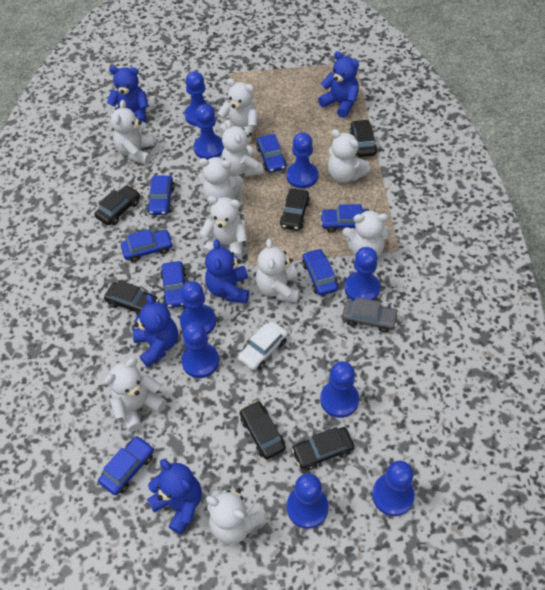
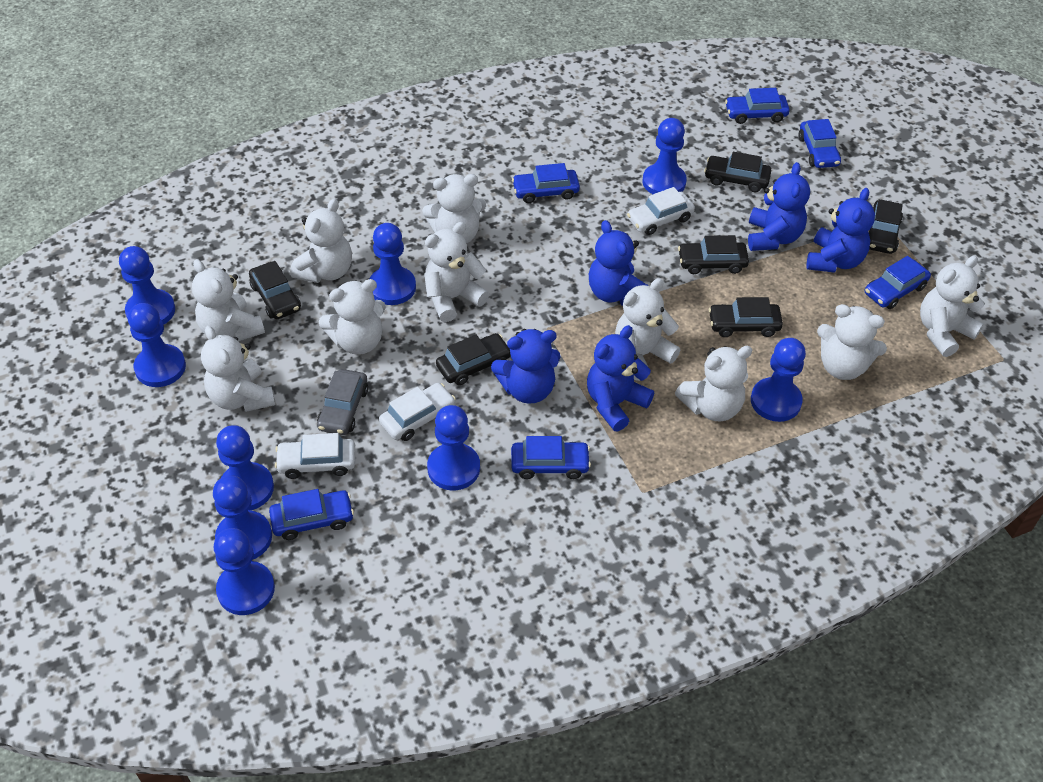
blue car: [98,436,154,495] [121,229,173,262] [147,175,175,215] [160,261,186,308] [256,134,287,173] [302,248,338,296] [320,204,369,233] = 7 -> [269,489,354,540] [511,436,591,479] [512,163,580,203] [725,88,789,124] [798,119,841,168] [865,256,931,309] = 6
white car: [238,321,288,371] = 1 -> [275,433,355,479] [379,383,456,441] [627,187,695,235] = 3

